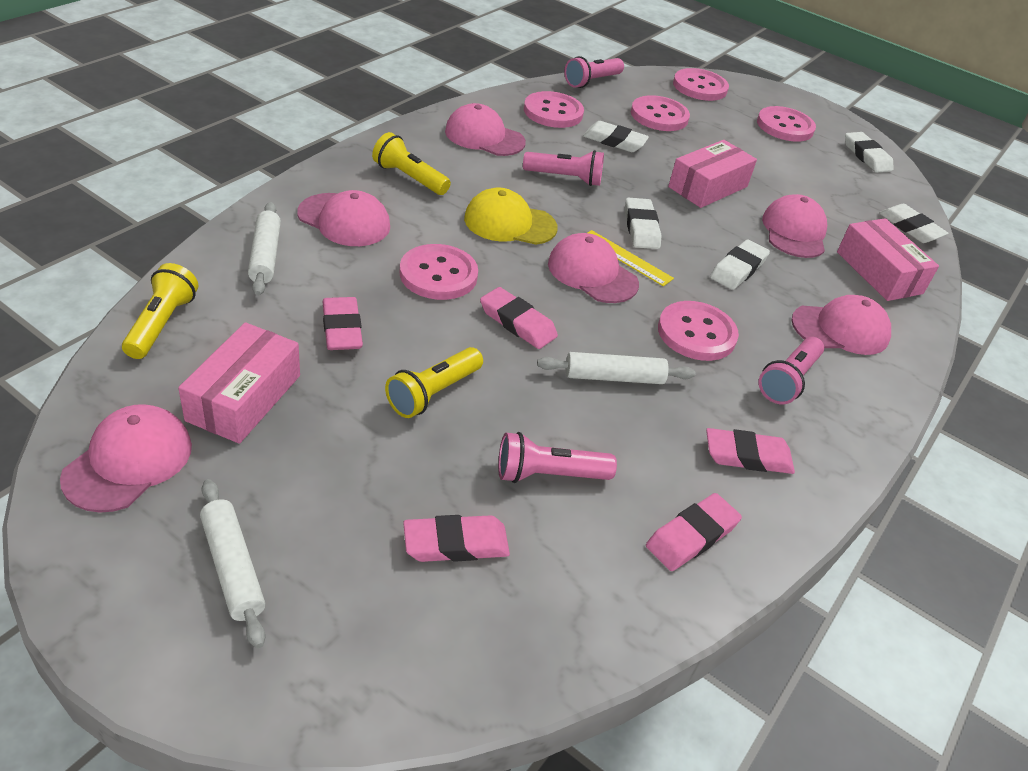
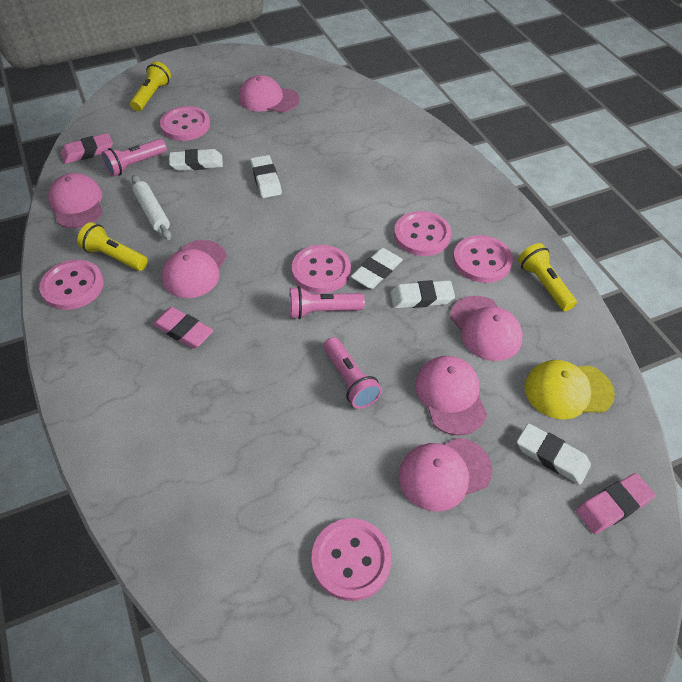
pink box: [178,322,300,444] [668,140,757,208] [837,218,939,301] = 3 -> none = 0
pink eraser: [323,297,363,350] [403,515,510,562] [480,287,558,349] [646,493,742,571] [706,428,795,474] = 5 -> [60,133,113,164] [152,307,213,349] [576,473,656,534] = 3
pink flashlight: [498,432,617,483] [523,150,604,186] [564,56,624,88] [758,337,824,404] = 4 -> [101,139,167,177] [289,286,365,319] [324,337,382,409] = 3
white rolling pin: [200,479,266,648] [248,202,281,296] [537,352,696,384] = 3 -> [131,175,171,240] = 1
yellow ruler: [588,230,674,286] = 1 -> none = 0

